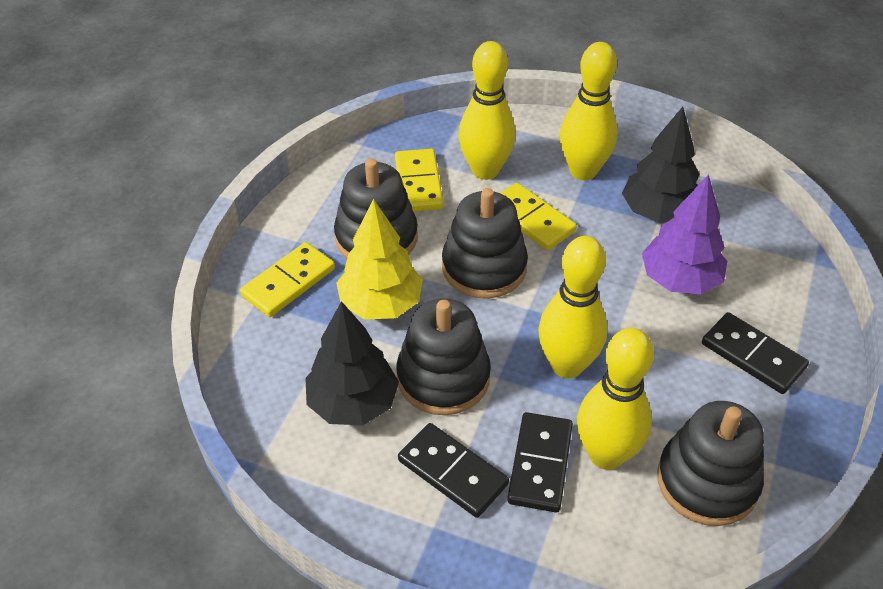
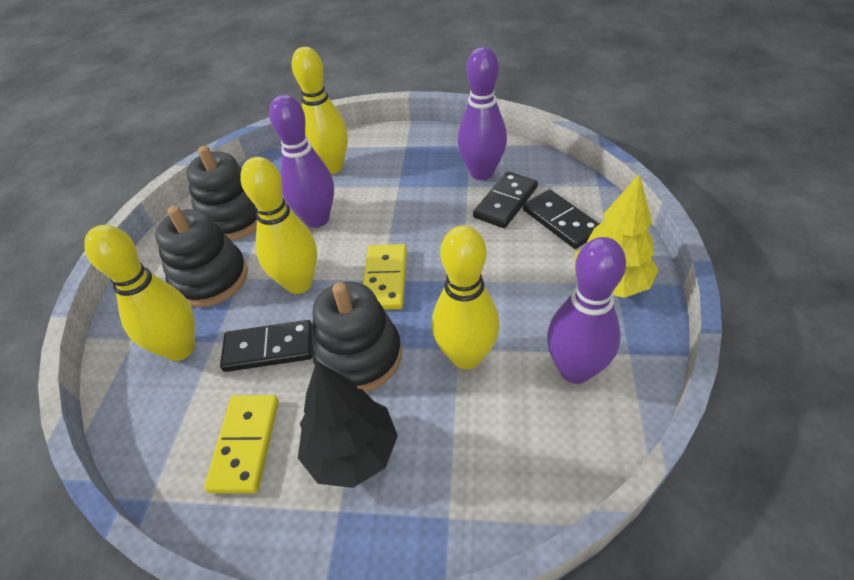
black stacking toy: [334,158,418,258] [396,298,491,415] [442,188,528,299] [657,401,764,526] = 4 -> [155,206,248,307] [186,146,257,241] [312,282,402,392] = 3
black tree: [305,301,399,425] [622,107,700,223] = 2 -> [298,361,398,488] = 1
purple bowling pin: none = 0 -> [269,95,334,228] [458,47,507,180] [547,237,626,384] = 3
purple tree: [642,174,727,295] = 1 -> none = 0
yellow domino: [240,242,335,317] [395,149,443,212] [501,183,577,250] = 3 -> [204,395,279,493] [363,244,407,309] = 2

